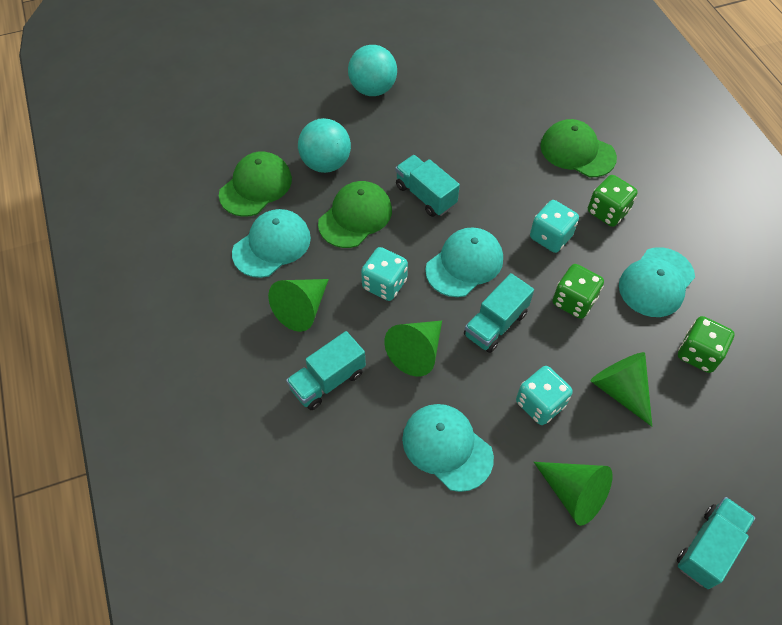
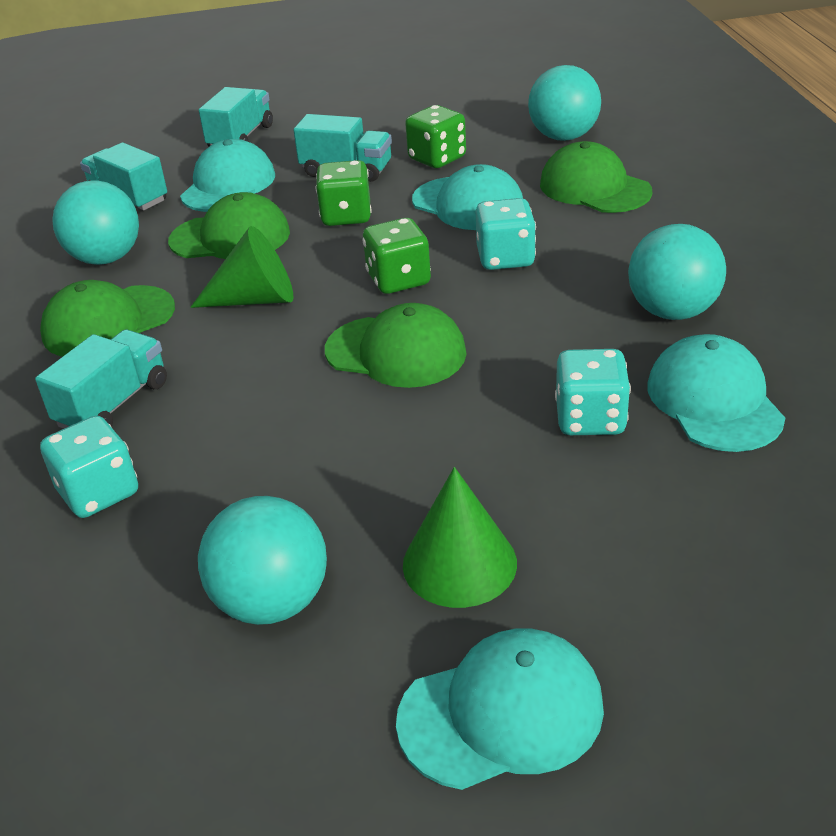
green cap: [219,151,292,217] [318,181,392,248] [540,119,617,177] = 3 -> [40,280,175,357] [168,192,290,259] [325,303,466,388] [540,141,652,213] = 4
green cone: [268,279,329,332] [384,321,442,377] [534,462,613,526] [591,352,652,427] = 4 -> [191,226,294,308] [403,467,517,608] = 2
turquoise ball: [298,118,351,173] [348,45,397,96] = 2 -> [52,180,139,265] [198,496,327,625] [528,65,601,141] [628,224,726,320] = 4

